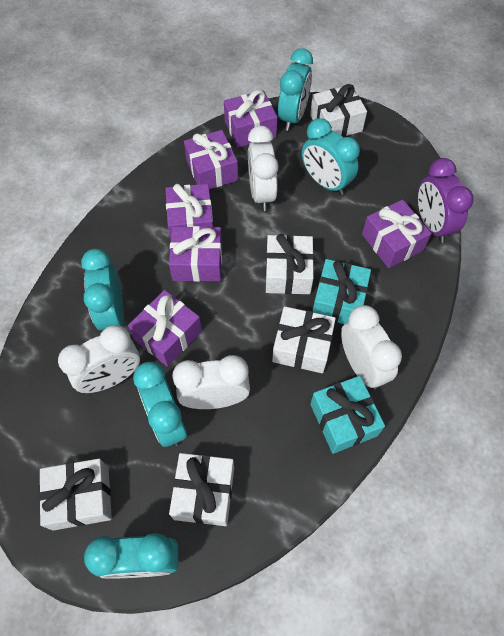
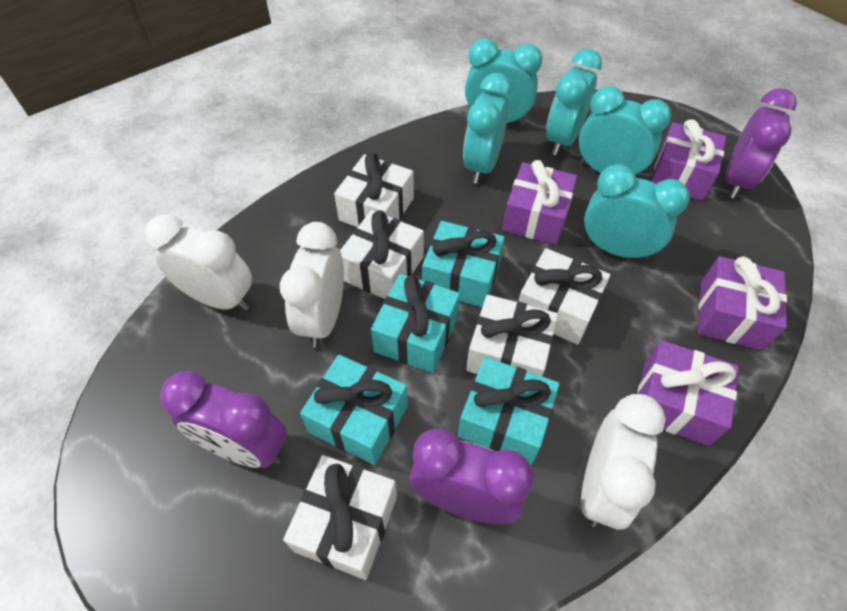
purple clock: [418,158,474,243] = 1 -> [160,371,287,468] [410,428,534,524] [725,88,797,199] = 3
purple gift: [128,290,202,367] [166,184,213,238] [169,226,222,282] [184,130,238,189] [224,90,277,148] [362,200,431,268] = 6 -> [502,160,577,245] [637,340,739,446] [651,119,726,201] [698,256,787,351] = 4
turquoise gift: [310,376,385,454] [312,259,371,324] = 2 -> [300,355,408,465] [371,274,460,373] [422,221,505,307] [458,357,560,465] = 4
white clock: [58,325,140,393] [172,355,250,409] [248,126,279,211] [341,305,402,390] = 4 -> [145,214,252,311] [280,222,344,348] [581,394,666,530] = 3

